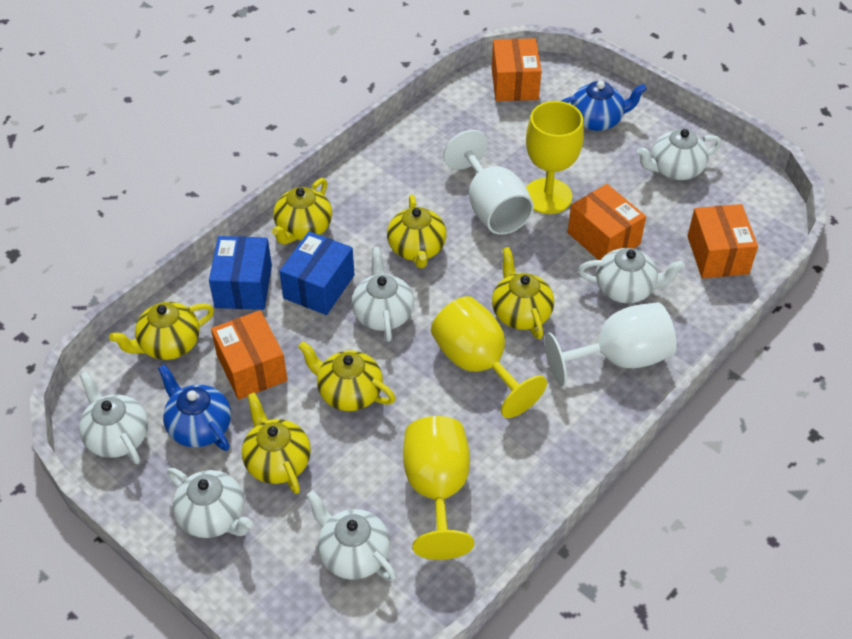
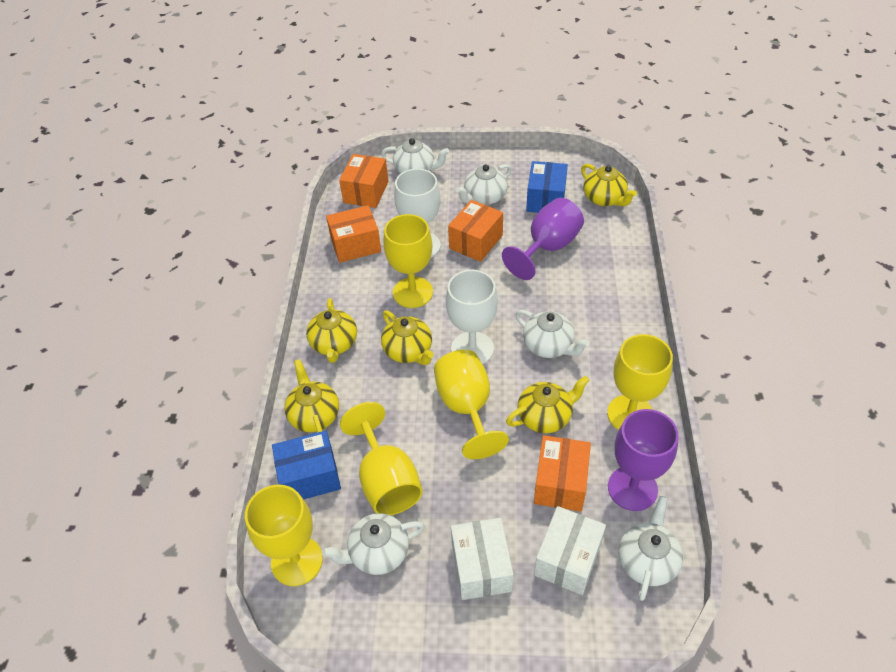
blue teapot: [158,364,231,451] [561,81,647,131] = 2 -> none = 0
purple goblet: none = 0 -> [502,198,584,280] [608,409,679,511] = 2
white box: none = 0 -> [451,518,513,600] [534,506,606,595] = 2
white teapot: [79,371,148,464] [167,468,253,538] [306,490,396,581] [352,247,414,342] [578,248,685,303] [637,129,721,180] = 6 -> [322,513,424,575] [381,138,449,174] [456,164,511,205] [515,310,590,358] [618,496,683,601] = 5
yellow goblet: [403,416,474,560] [431,296,547,418] [526,101,584,214] = 3 -> [245,485,323,586] [340,402,423,515] [384,214,433,308] [434,350,509,459] [607,334,673,430] = 5
yellow teapot: [109,302,214,360] [242,392,311,494] [272,178,332,245] [298,341,396,411] [387,195,447,268] [492,247,554,339] = 6 -> [284,359,339,432] [306,298,357,363] [381,310,433,365] [506,376,590,433] [581,164,637,206] = 5

